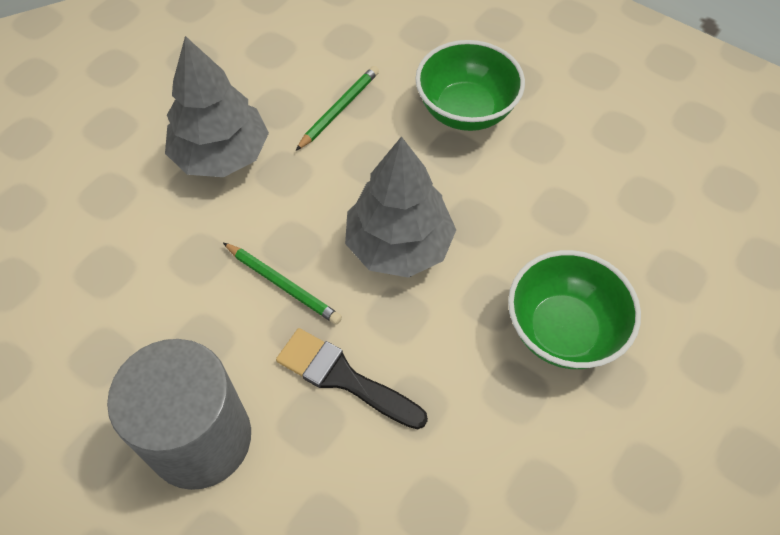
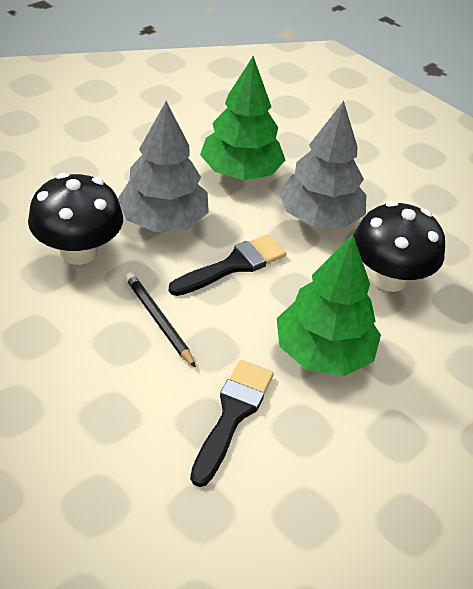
black brush: [276,328,428,430] = 1 -> [169,234,286,296] [190,360,274,487] = 2
black mushroom: none = 0 -> [28,173,123,265] [354,201,445,292] = 2
black pencil: none = 0 -> [125,272,196,368] = 1
green bowl: [415,40,525,131] [508,250,641,369] = 2 -> none = 0
green pencil: [223,242,342,325] [295,66,379,151] = 2 -> none = 0
green tree: none = 0 -> [200,56,285,180] [277,235,381,376] = 2
grey cylinder: [107,339,251,490] = 1 -> none = 0

